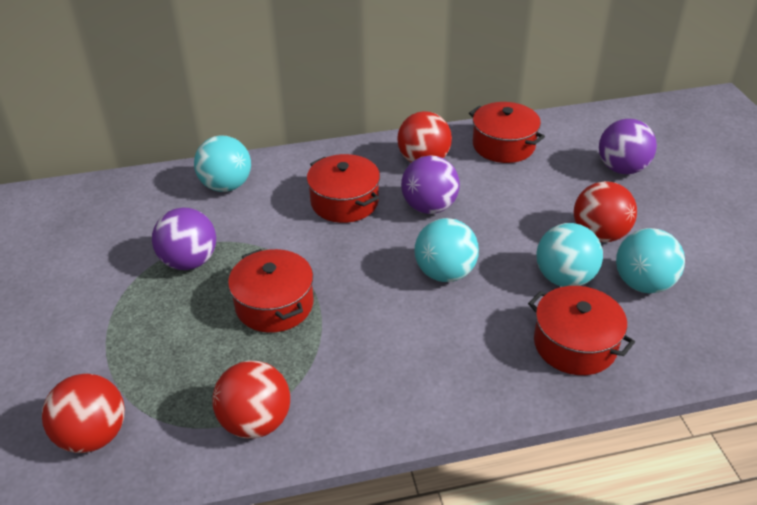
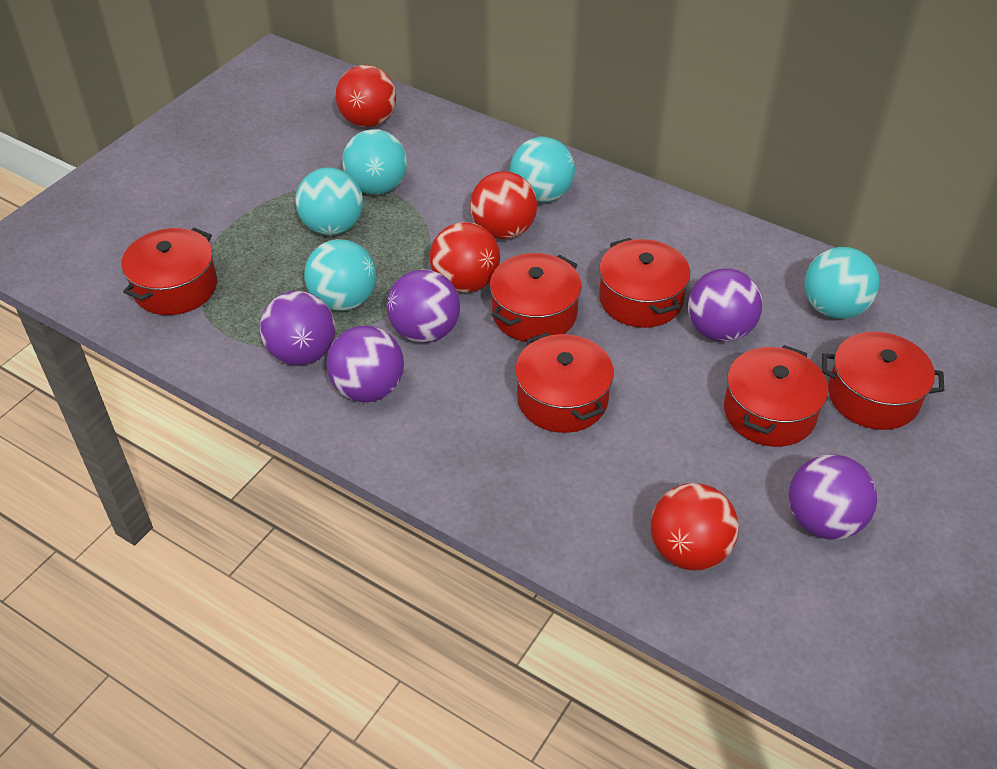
purple ball: [152,207,216,270] [401,155,460,214] [599,119,657,174] = 3 -> [260,291,335,366] [326,325,404,402] [387,269,460,343] [688,268,762,342] [789,455,877,540] = 5
red pot: [228,249,313,333] [307,154,380,223] [469,102,545,163] [528,286,635,375] = 4 -> [121,228,217,315] [490,253,582,342] [515,332,614,433] [599,238,690,328] [724,345,828,447] [822,332,944,430] = 6
turquoise ball: [194,136,251,192] [414,218,479,282] [536,223,603,287] [616,228,685,293] = 4 -> [295,167,363,235] [304,239,376,311] [342,129,407,195] [510,137,575,203] [804,247,879,319] = 5

